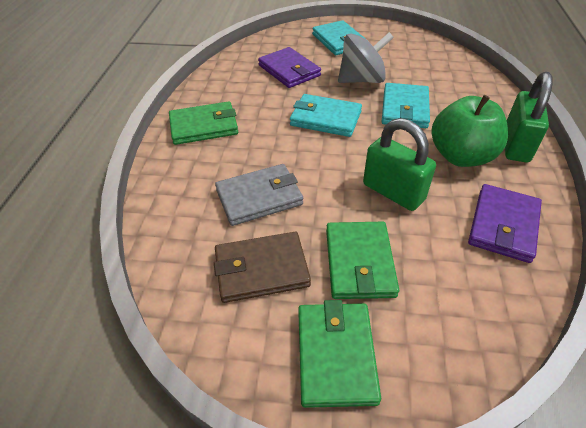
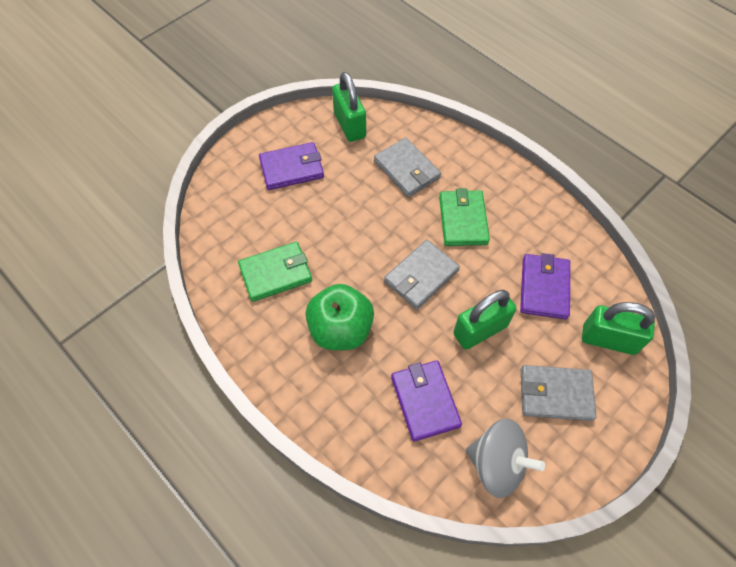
brown wallet: [214,232,311,303] = 1 -> none = 0
green padlock: [363,118,436,211] [505,72,553,162] = 2 -> [332,72,366,142] [453,290,516,350] [582,302,655,355] = 3
green wallet: [169,101,238,145] [298,300,381,408] [326,222,399,299] = 3 -> [238,242,312,302] [439,188,490,246] = 2
grey wallet: [215,164,303,226] = 1 -> [374,137,441,197] [384,240,460,310] [521,365,596,421] = 3
purple wallet: [258,47,321,88] [468,184,542,263] = 2 -> [259,142,324,190] [391,360,462,442] [520,253,570,319] = 3
turquoise wallet: [290,94,362,137] [312,20,367,55] [382,83,430,128] = 3 -> none = 0

